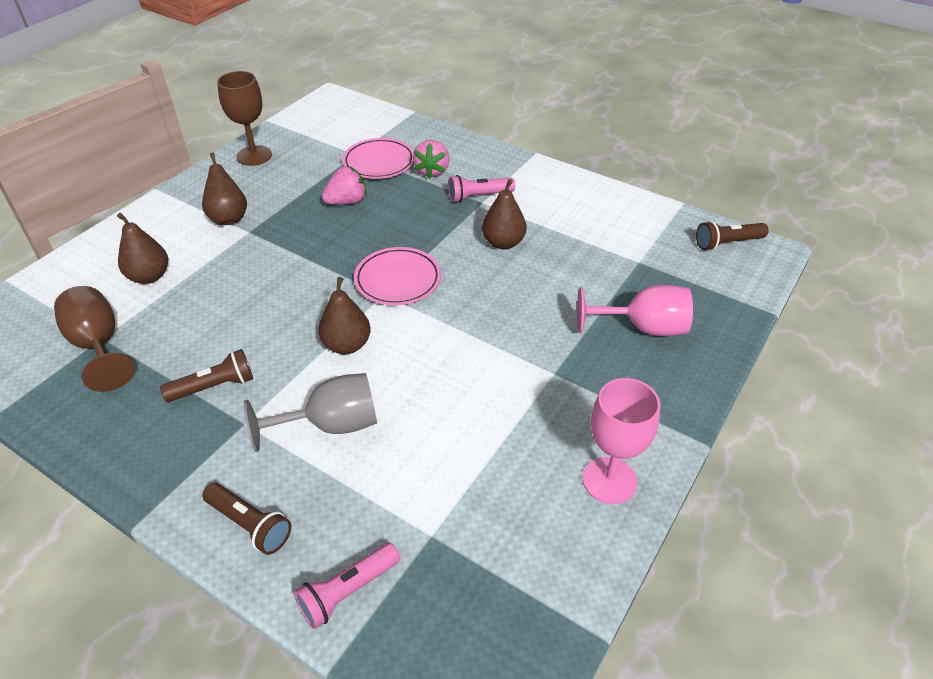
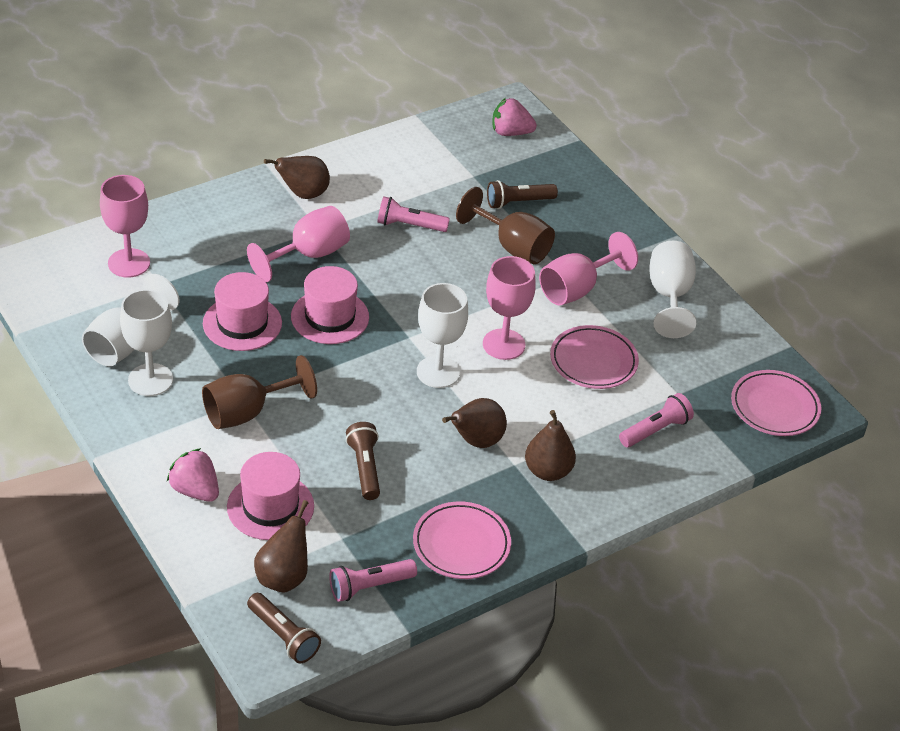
grey goblet: [244,373,377,452] = 1 -> none = 0
pink flashlight: [294,543,400,629] [448,175,515,203] = 2 -> [329,559,417,602] [377,196,450,232] [619,393,694,447] = 3
pink goblet: [577,285,693,336] [583,378,661,504] = 2 -> [100,175,150,278] [247,206,350,282] [483,256,536,360] [539,232,638,305] = 4
pink hat: none = 0 -> [203,272,282,351] [227,452,314,540] [291,266,369,344] = 3
pink plate: [342,138,414,179] [354,247,441,305] = 2 -> [413,501,511,579] [550,325,639,389] [731,370,821,436] = 3
white goblet: none = 0 -> [82,274,179,366] [120,289,173,396] [417,283,468,388] [649,241,696,338] = 4

